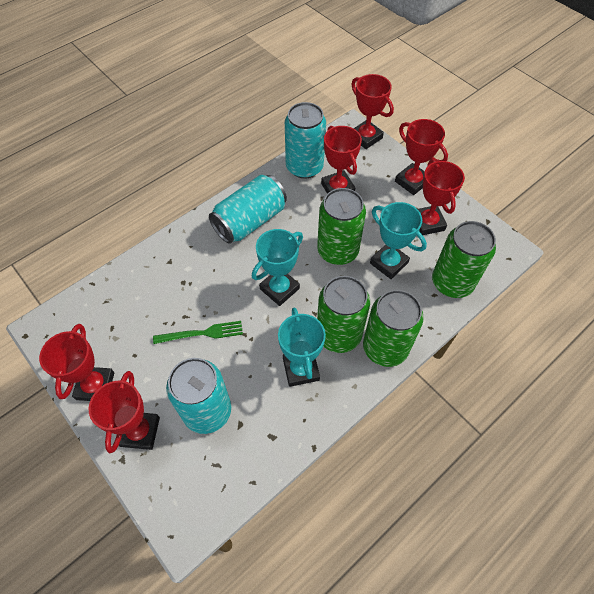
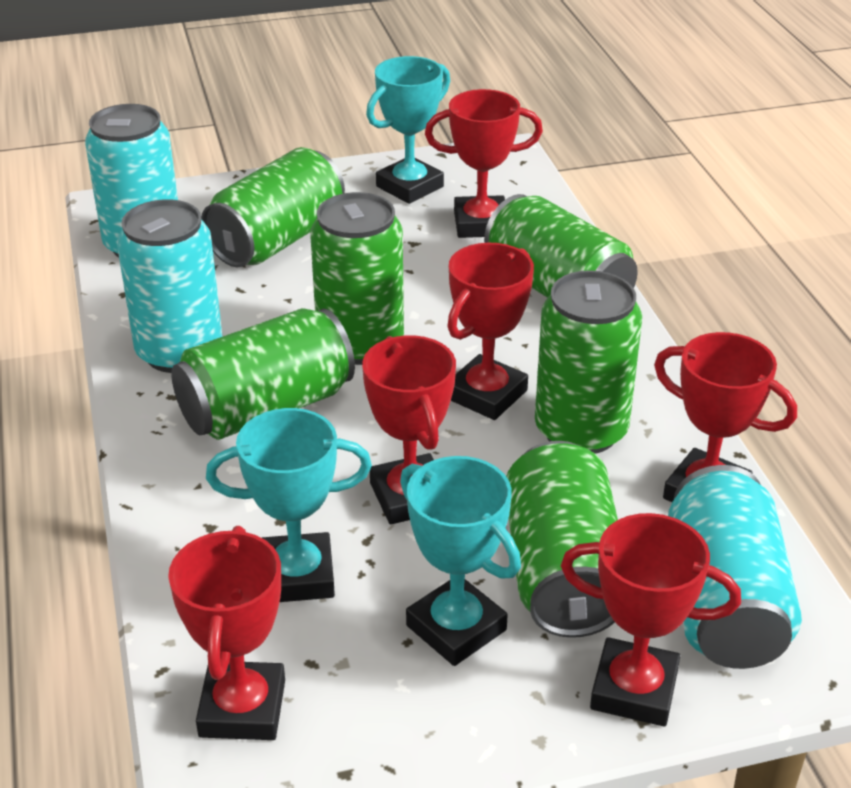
green can: [317,188,366,265] [317,276,370,353] [363,290,424,367] [432,221,496,298] = 4 -> [171,308,355,440] [201,147,345,267] [310,192,404,365] [484,194,638,298] [506,441,618,638] [535,270,642,454] = 6
green fork: [153,321,243,344] = 1 -> none = 0

